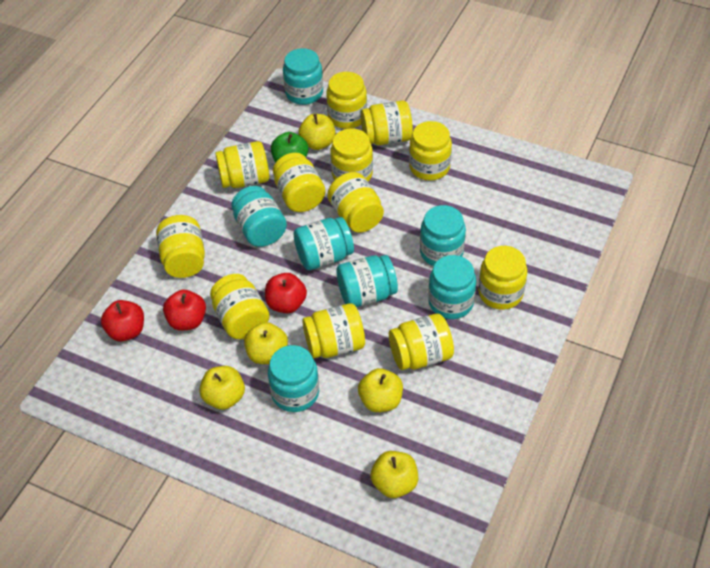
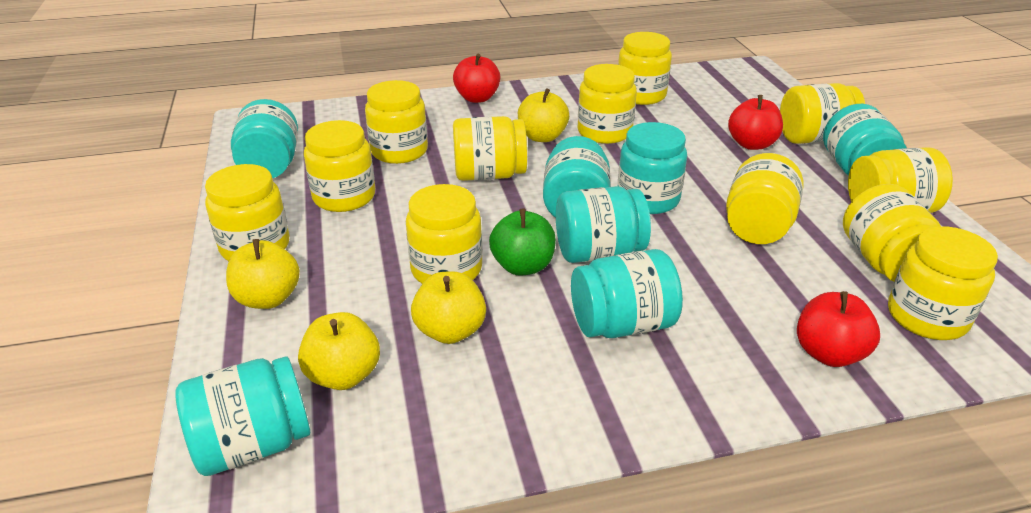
yellow apple: [199,366,245,410] [244,322,288,364] [298,114,335,150] [358,368,403,412] [370,451,418,498] = 5 -> [226,239,300,309] [298,312,380,390] [411,272,486,344] [518,88,569,142] = 4

